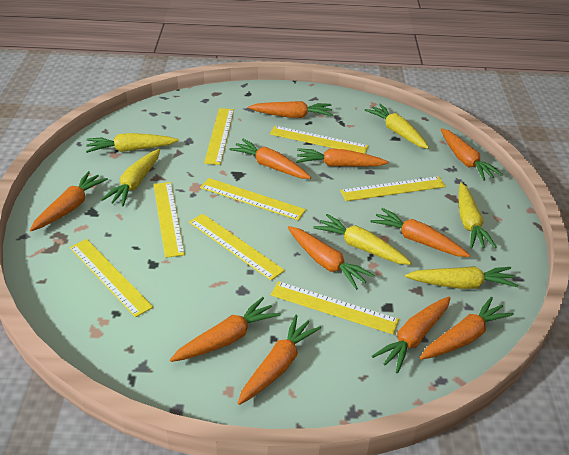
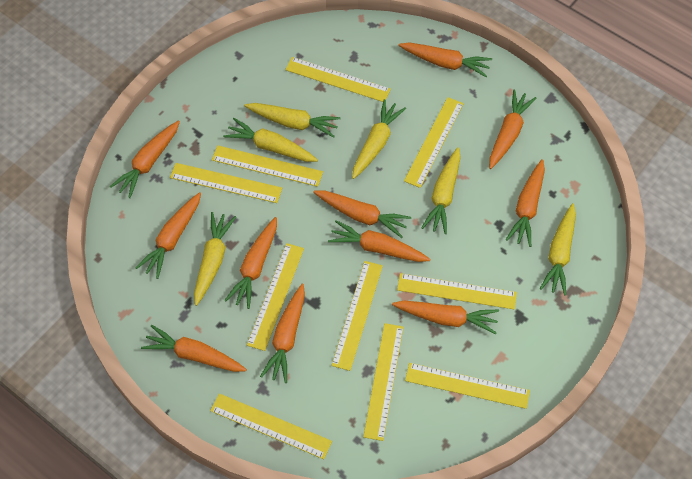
yellow ruler: [70,239,153,317] [154,182,185,258] [189,214,285,280] [200,178,306,220] [204,108,234,165] [270,126,368,154] [271,281,399,335] [340,176,446,201] = 8 -> [170,163,282,203] [210,393,332,459] [212,145,323,187] [247,243,304,351] [285,57,391,102] [331,261,383,371] [363,323,403,441] [397,273,517,310] [404,97,464,188] [405,363,530,409] = 10

